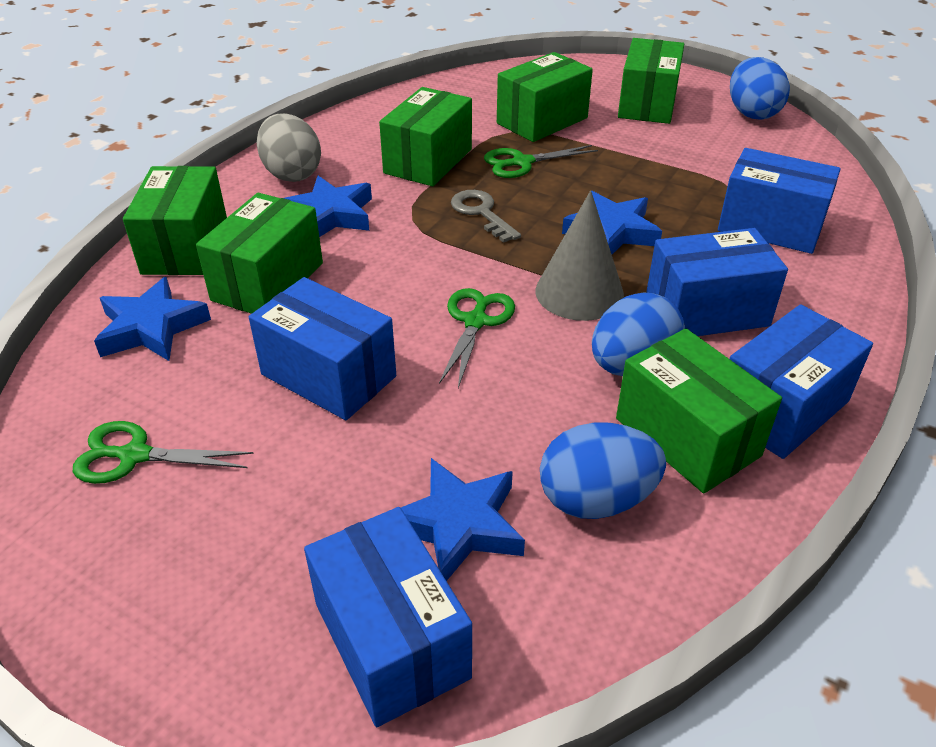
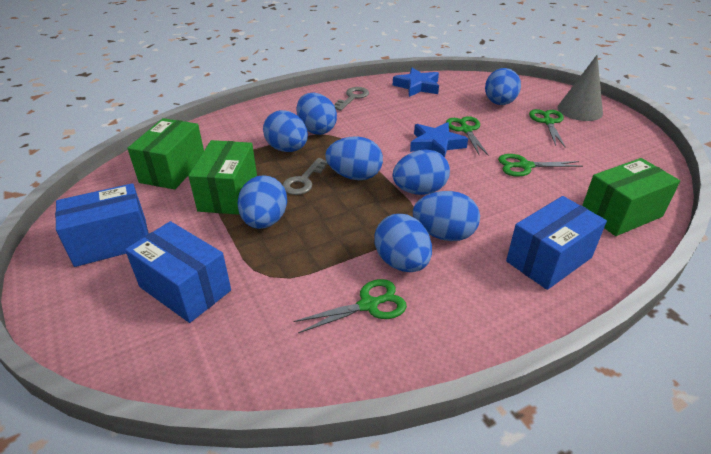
blue box: [249,277,396,420] [304,507,472,727] [646,228,788,336] [718,148,841,254] [730,304,873,459] = 5 -> [55,183,149,267] [125,221,231,323] [506,196,607,290] = 3
blue egg: [540,423,666,519] [592,293,685,376] [730,57,790,120] = 3 -> [238,176,287,229] [263,110,308,152] [296,93,337,135] [325,136,383,180] [374,214,432,272] [393,149,450,195] [413,191,480,241] [485,68,521,105] = 8
blue star: [94,277,211,361] [284,176,372,237] [401,458,525,581] [562,191,662,254] = 4 -> [393,68,439,97] [410,122,468,157] = 2
green box: [123,166,227,275] [196,193,323,314] [379,87,472,186] [497,52,593,142] [616,329,782,493] [618,38,684,124] = 6 -> [127,118,204,189] [188,140,257,215] [582,158,680,236] = 3
green scissors: [73,421,254,484] [439,288,515,388] [484,145,598,178] = 3 -> [293,279,407,333] [446,116,489,156] [498,154,583,177] [529,109,565,147] = 4
grey egg: [257,113,321,182] = 1 -> none = 0
grey key: [451,190,521,243] = 1 -> [283,158,328,195] [334,87,369,111] = 2

